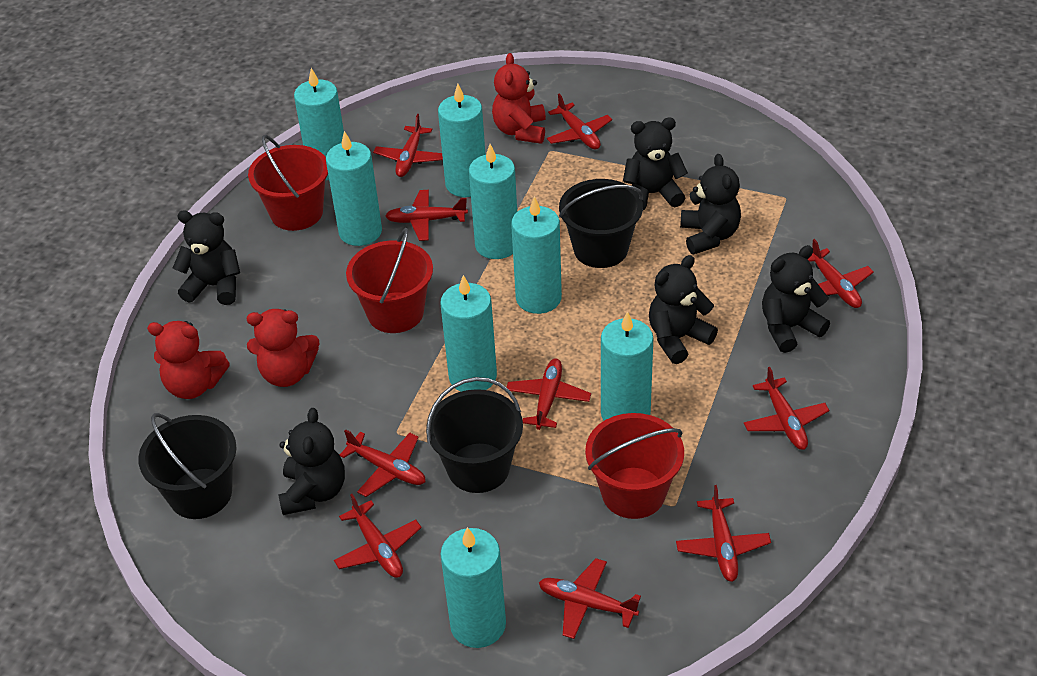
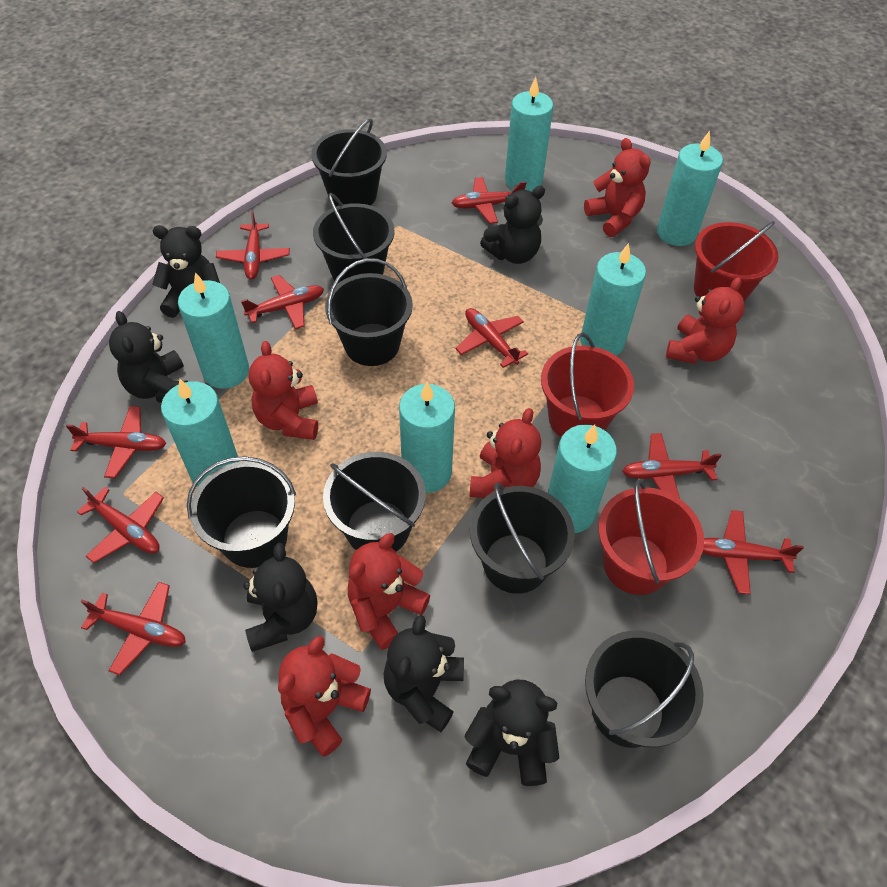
black bucket: [138,413,237,519] [426,377,523,493] [559,179,643,268] = 3 -> [187,456,296,568] [311,119,387,206] [313,193,394,283] [323,452,426,552] [325,258,413,366] [470,483,575,594] [585,630,704,748] = 7
red plane: [334,494,422,578] [340,429,426,497] [373,114,443,177] [385,190,468,241] [506,358,591,430] [539,558,641,639] [547,94,612,150] [676,485,771,582] [744,367,829,450] [808,239,874,308] = 10 -> [66,406,166,478] [77,487,164,563] [80,582,186,675] [216,211,290,280] [241,275,324,329] [452,177,527,224] [456,308,528,368] [622,433,722,499] [702,510,804,594] = 9
red teddy bear: [147,321,230,399] [247,309,320,387] [492,53,546,144] = 3 -> [249,341,318,440] [278,636,371,757] [348,533,430,650] [470,408,541,498] [584,138,651,237] [666,277,745,364] = 6
turquoise candle: [294,68,344,180] [326,131,382,246] [438,84,486,197] [440,275,497,392] [440,527,506,648] [469,144,517,259] [511,196,562,314] [601,311,653,421] = 8 -> [161,379,240,487] [178,272,249,389] [399,382,455,493] [505,77,553,191] [548,424,617,533] [580,243,646,356] [657,131,723,246] = 7

